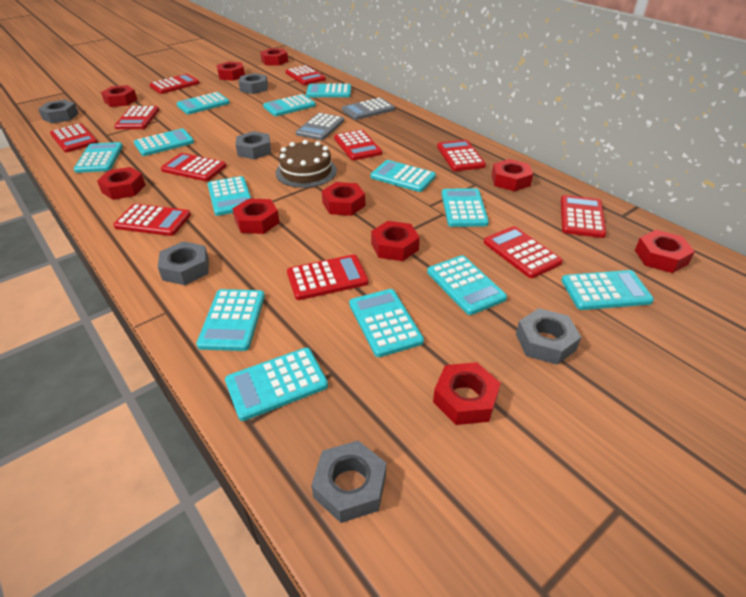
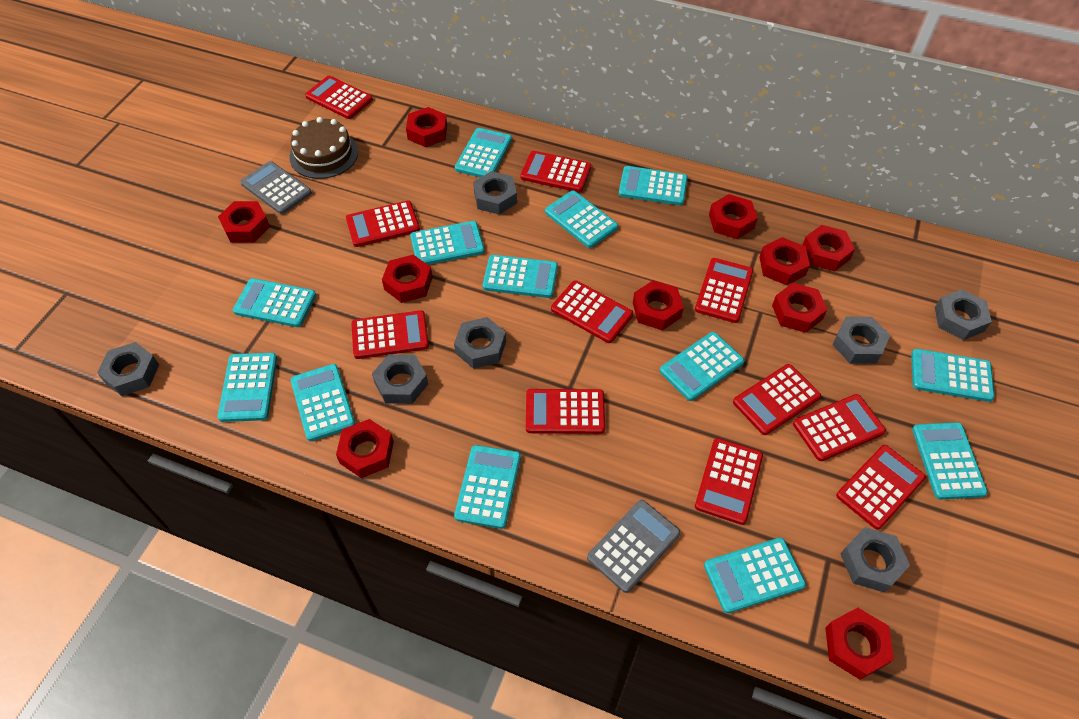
grey nut: [38,100,79,124] [158,241,209,285] [236,131,271,159] [238,73,268,94] [311,441,386,523] [516,308,581,365] = 6 -> [97,342,159,396] [372,354,428,404] [454,317,506,369] [473,171,517,215] [832,317,890,364] [841,527,910,593] [935,289,992,340] = 7

